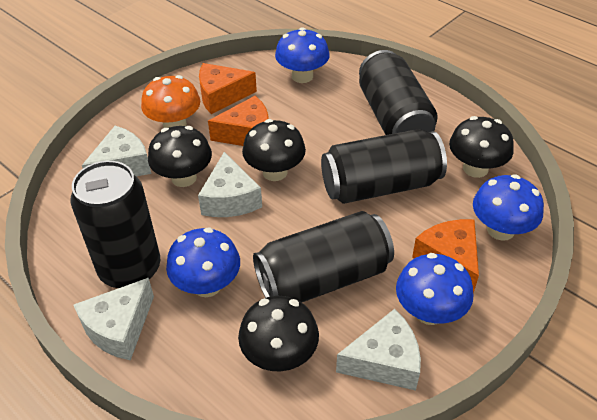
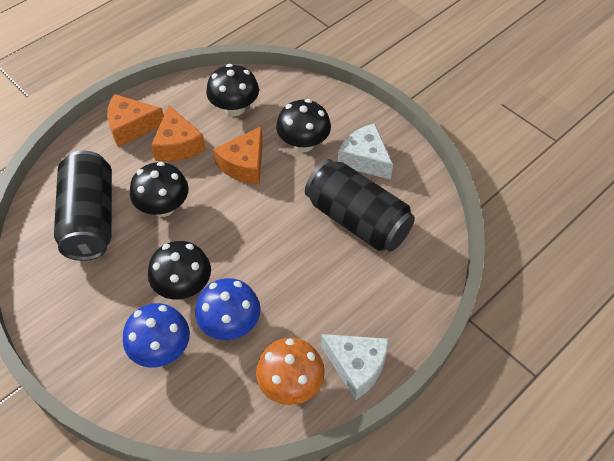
black can: [70,161,160,288] [253,211,394,302] [321,129,447,204] [359,50,438,135] = 4 -> [54,151,112,261] [305,159,415,252] = 2
blue mushroom: [166,227,240,297] [275,27,329,83] [396,253,473,325] [473,174,544,241] = 4 -> [123,303,190,367] [195,278,261,340] = 2
white cheese: [74,278,154,360] [82,126,151,176] [198,152,262,217] [336,309,421,391] = 4 -> [321,334,389,400] [338,123,393,180] = 2

